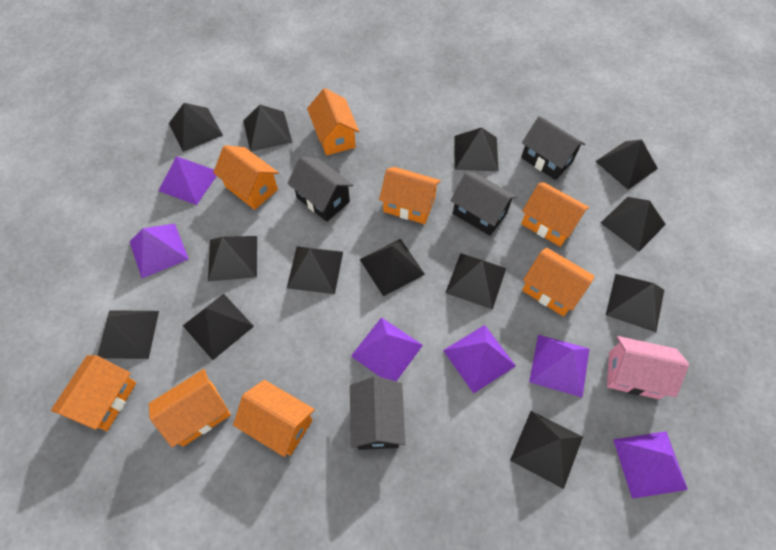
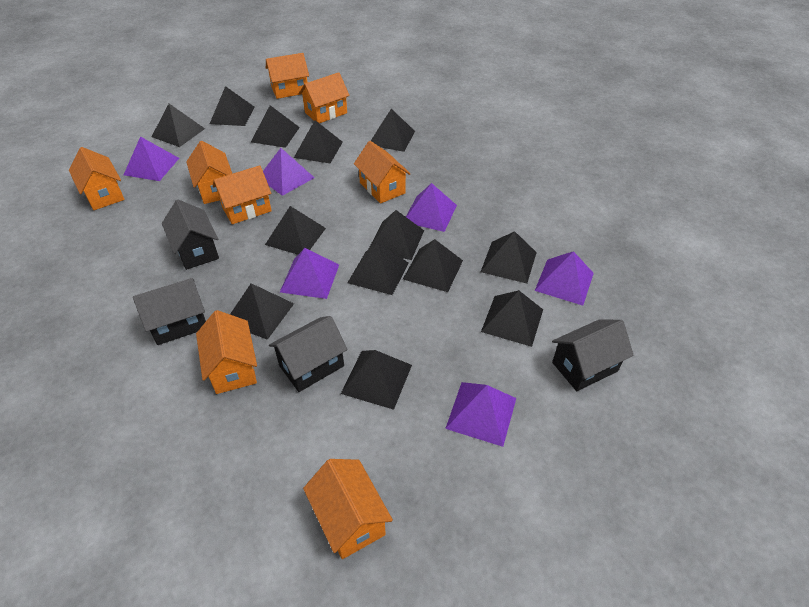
pink house: [607,336,689,399] = 1 -> none = 0

